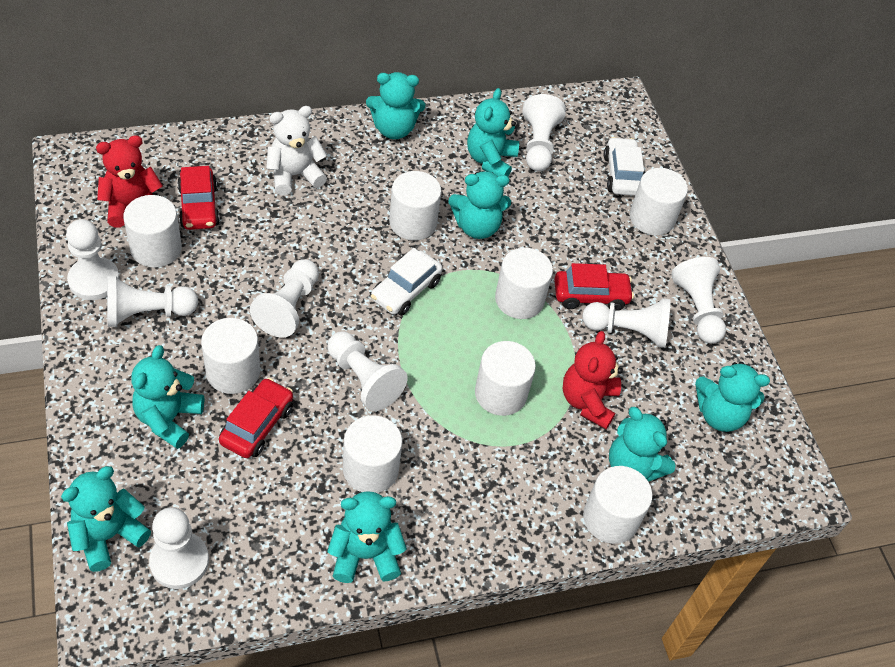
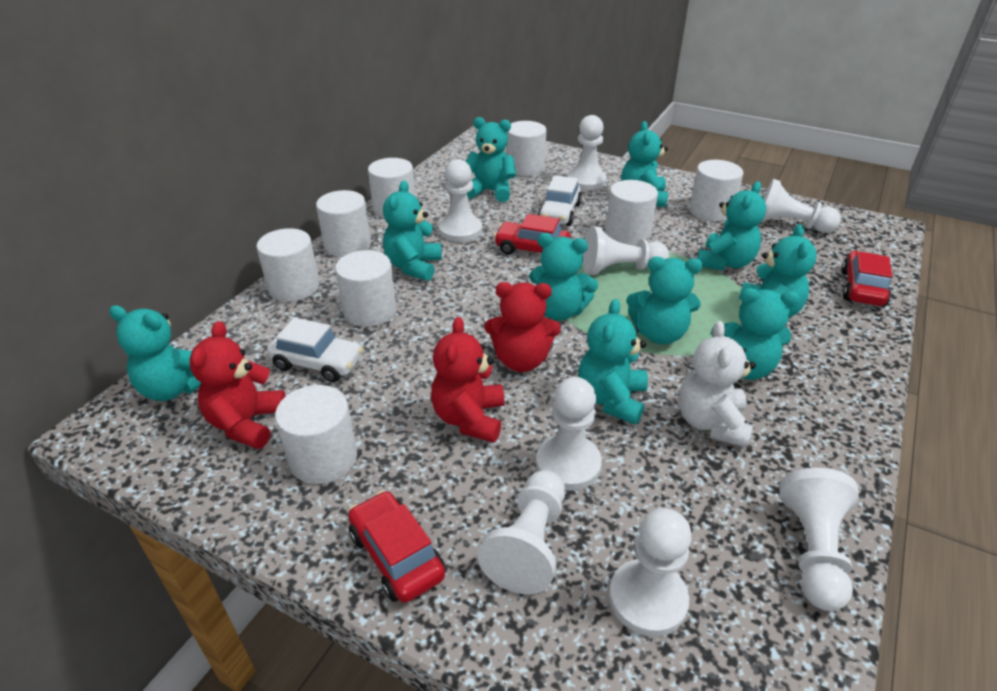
red teddy bear: [96,135,163,227] [562,331,623,429] = 2 -> [190,321,286,449] [431,317,505,443] [484,282,561,372] = 3
turquoise teddy bear: [61,466,151,572] [131,345,204,449] [327,491,407,583] [366,72,425,139] [449,171,511,239] [467,88,519,177] [609,407,676,482] [695,362,770,432] = 8 -> [109,305,201,401] [383,181,442,281] [466,117,516,202] [529,233,598,321] [578,299,648,425] [621,121,668,207] [627,256,703,344] [697,181,766,271] [711,288,800,380] [739,224,817,318] = 10

